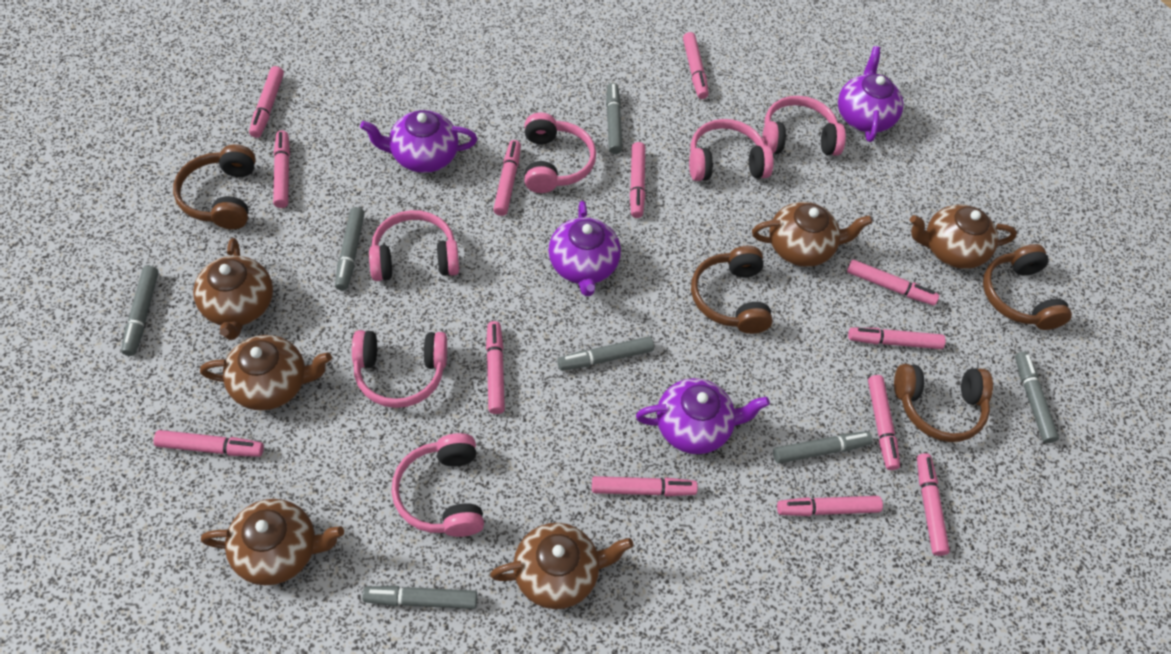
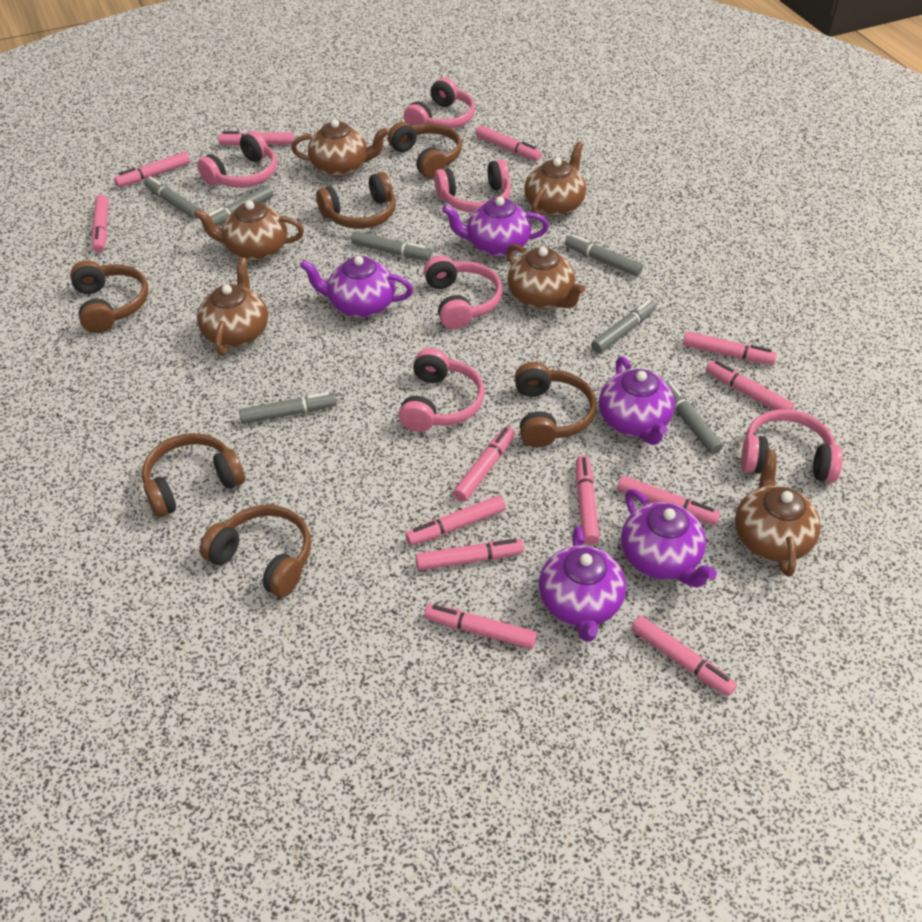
brown headphones: [173,144,256,229] [691,246,773,334] [894,364,993,442] [983,244,1072,330] = 4 -> [70,260,149,333] [142,433,245,517] [200,505,311,597] [316,172,396,229] [388,122,462,178] [515,362,597,447] = 6
purple teapot: [360,110,477,173] [549,201,621,296] [636,378,770,454] [838,46,903,142] = 4 -> [300,256,413,318] [442,197,549,257] [539,526,626,642] [599,356,675,445] [621,489,717,588] = 5

